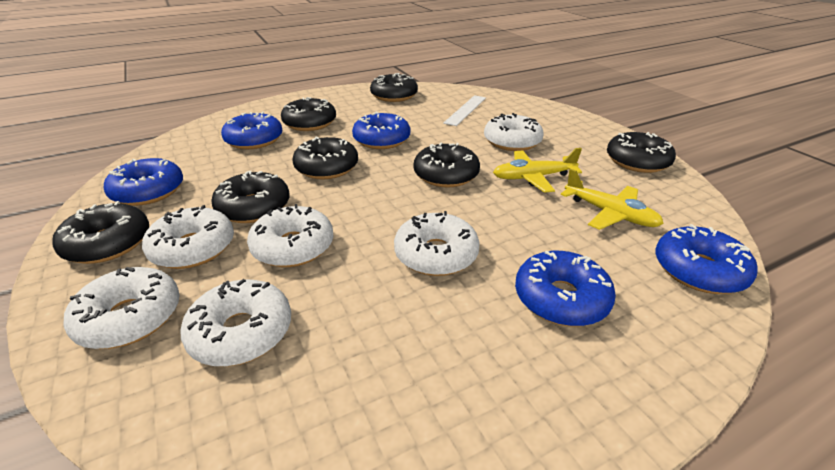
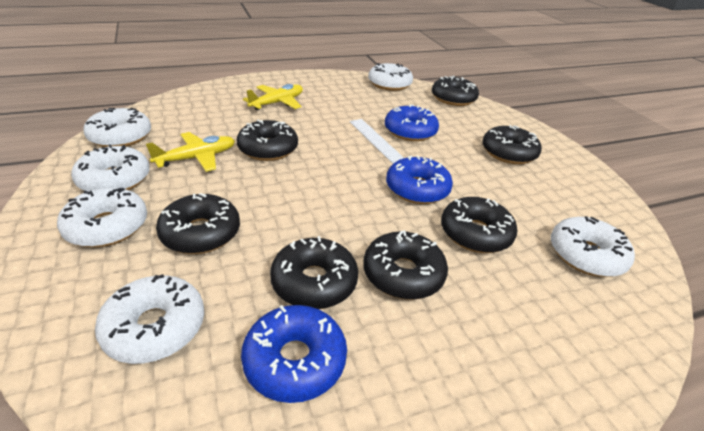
blue donut: [104,158,183,206] [221,112,282,149] [352,111,410,149] [515,251,616,326] [656,224,758,294] = 5 -> [241,305,347,403] [385,104,439,141] [386,156,453,204] = 3

